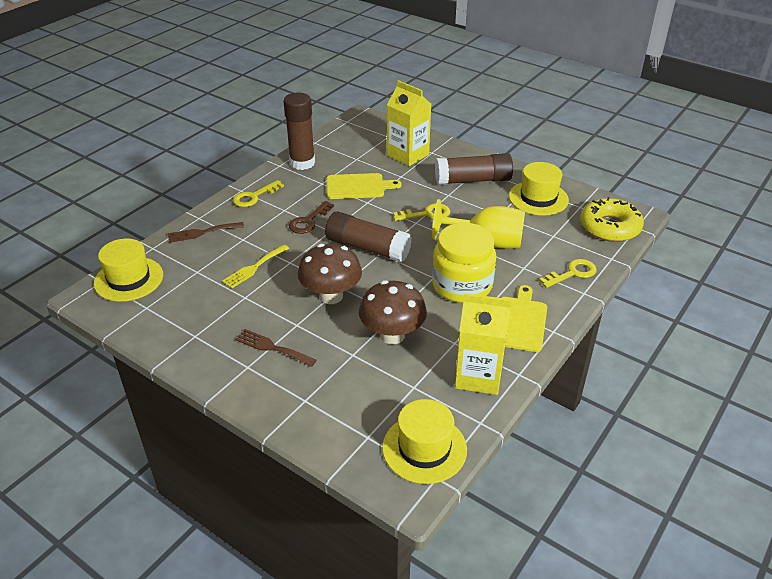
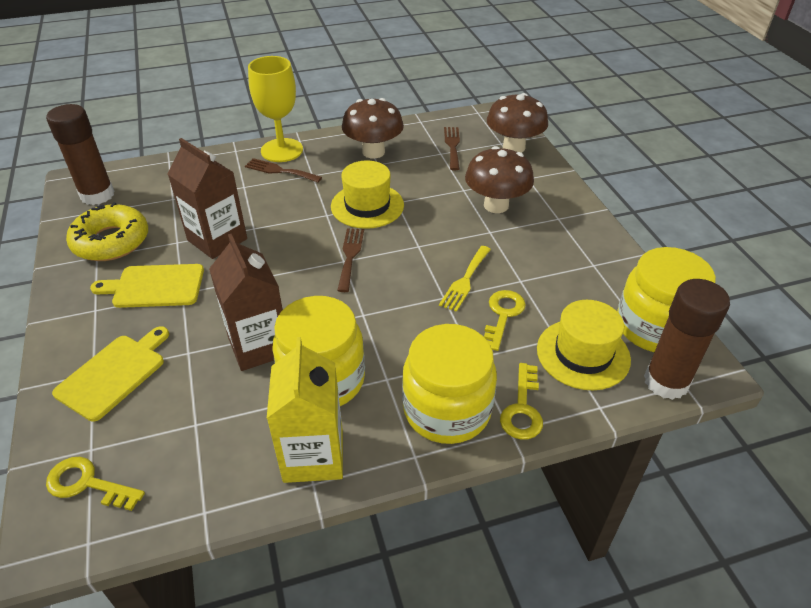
brown carton: none = 0 -> [168,138,247,259] [209,234,283,371] = 2
brown fork: [168,222,244,243] [235,329,317,367] = 2 -> [245,158,322,183] [337,228,364,292] [444,127,460,170] = 3
brown glue stick: [283,93,315,170] [325,212,412,262] [435,153,513,185] = 3 -> [46,104,115,205] [644,279,730,400] = 2
brown key: [289,201,334,234] = 1 -> none = 0
brown mushroom: [298,244,362,304] [359,280,427,344] = 2 -> [342,98,404,158] [465,146,534,213] [487,93,548,153] = 3
yellow carton: [387,80,431,166] [455,293,511,395] = 2 -> [267,337,343,483] = 1
yellow hat: [94,238,163,302] [382,399,467,484] [509,162,569,216] = 3 -> [331,160,404,229] [537,300,631,390] = 2
yellow jar: [432,223,496,303] = 1 -> [272,296,365,406] [402,324,497,444] [617,247,716,352] = 3

